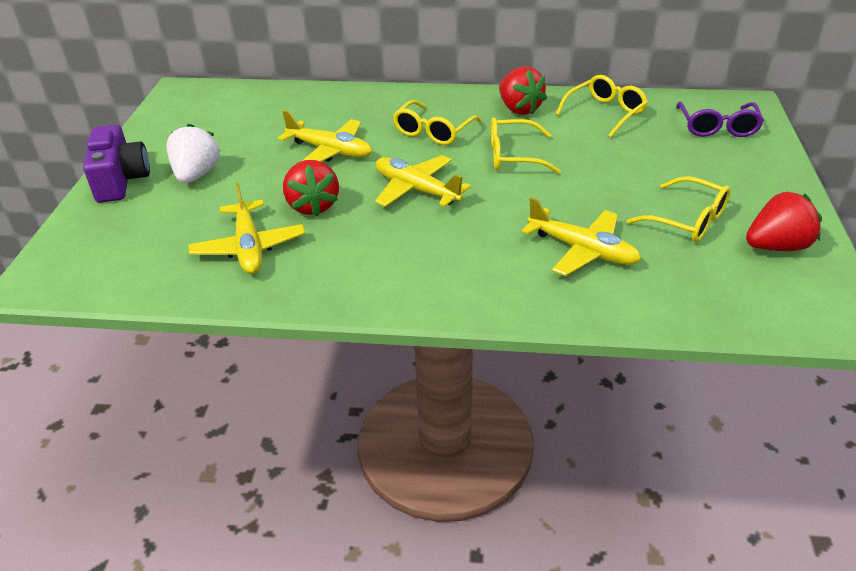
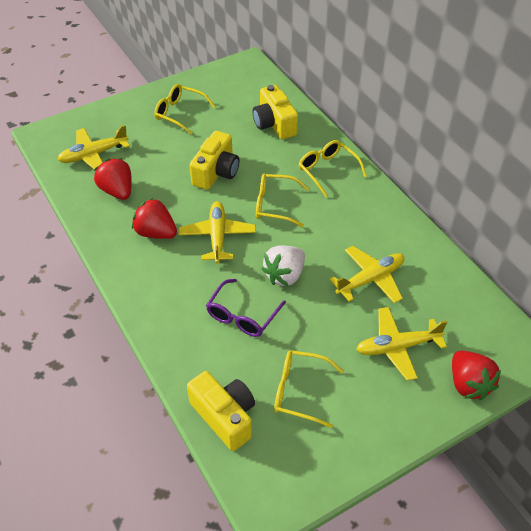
purple camera: [83,125,150,203] = 1 -> none = 0
yellow camera: none = 0 -> [187,371,255,451] [190,131,239,190] [253,85,298,139] = 3

